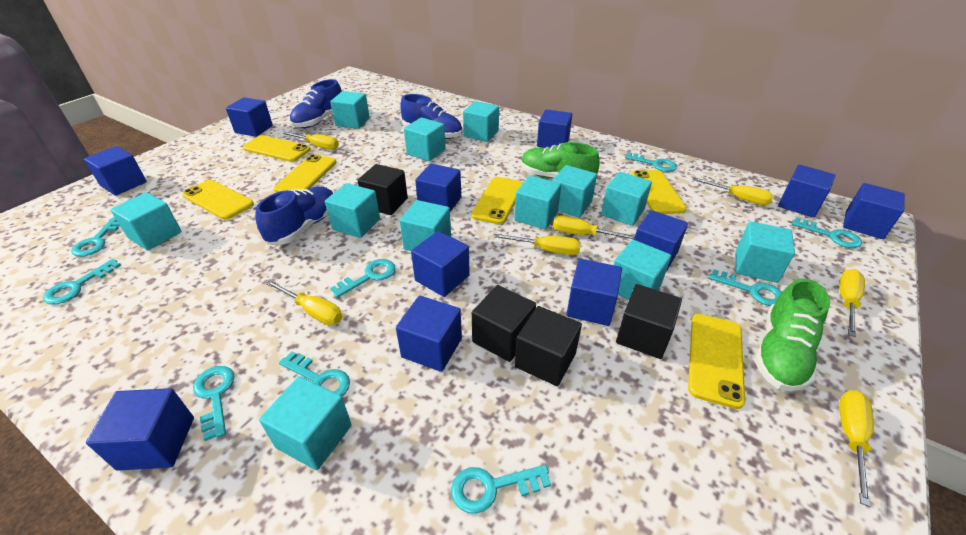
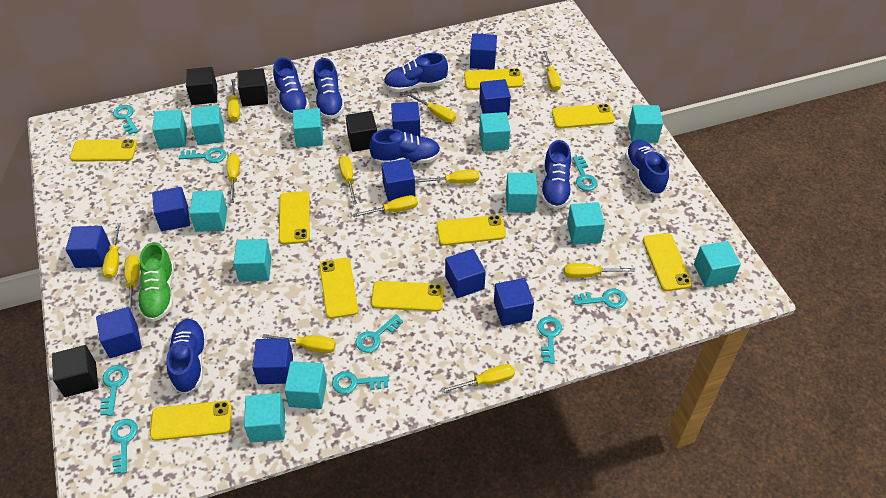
blue cube: [84,146,147,196] [86,388,194,471] [226,97,273,137] [396,296,462,372] [411,231,470,297] [415,164,461,212] [537,109,572,148] [566,259,622,326] [634,210,688,272] [778,165,835,218] [843,183,905,239] = 11 -> [66,226,110,268] [96,307,142,358] [152,187,190,231] [252,338,293,384] [381,159,415,202] [391,102,420,137] [445,249,486,298] [470,33,497,70] [479,79,511,116] [494,278,534,326] = 10
blue shoe: [255,187,333,245] [290,79,342,128] [400,94,462,139] = 3 -> [166,319,207,394] [273,57,309,117] [314,58,345,119] [369,129,441,165] [384,53,448,92] [541,140,572,209] [625,140,669,195] = 7
green shoe: [521,142,600,178] [755,278,830,391] = 2 -> [137,242,174,322] = 1
yellow phone: [182,180,254,220] [243,135,311,162] [273,154,336,192] [471,177,523,224] [631,170,687,214] [688,314,745,409] = 6 -> [70,139,137,162] [150,401,232,441] [279,191,310,244] [319,258,358,319] [371,281,444,312] [436,215,506,246] [464,68,523,90] [552,104,615,128] [643,233,692,291] = 9
yellow screwdriver: [266,280,342,325] [283,132,339,150] [494,234,581,255] [553,216,635,239] [693,177,774,205] [839,269,865,337] [840,390,874,507] = 7 -> [102,223,121,279] [124,255,140,312] [227,79,240,122] [227,154,240,203] [262,334,336,353] [339,156,357,205] [353,195,418,217] [407,93,456,123] [415,169,479,184] [441,364,515,393] [543,51,561,91] [564,263,634,278] = 12

